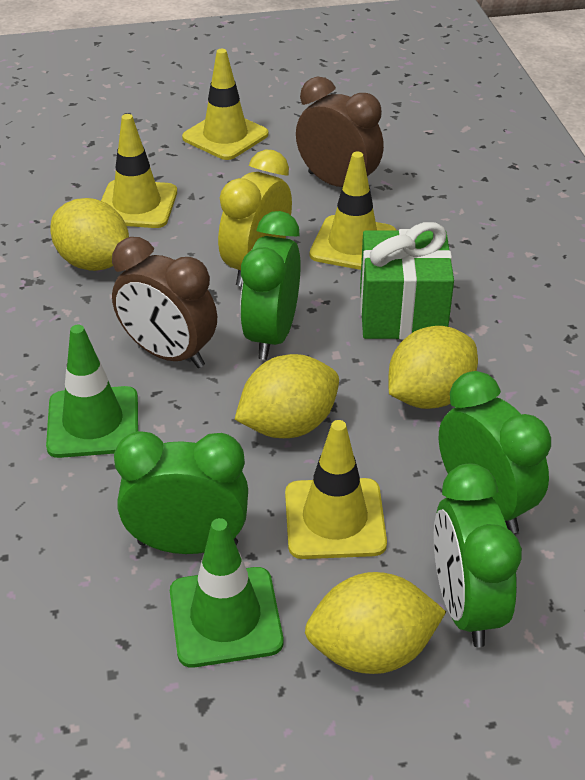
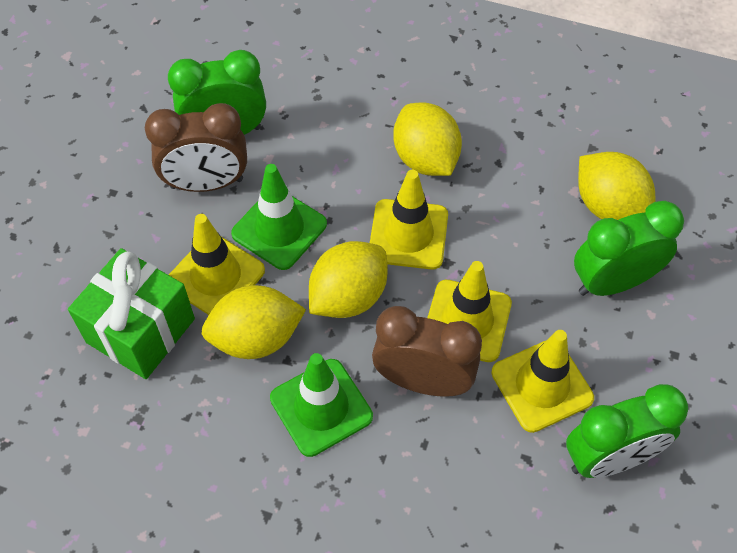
green clock: [114,431,248,554] [240,211,301,360] [434,464,522,647] [439,371,551,533] = 4 -> [168,50,266,135] [566,384,688,478] [574,201,684,296] = 3
yellow clock: [218,150,292,287] = 1 -> none = 0

